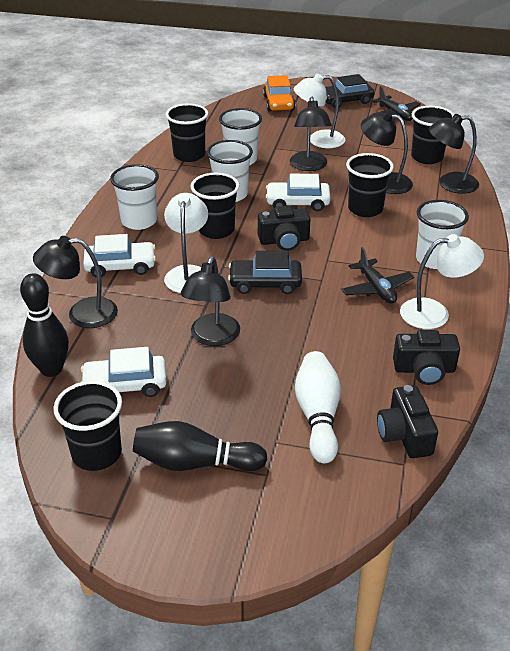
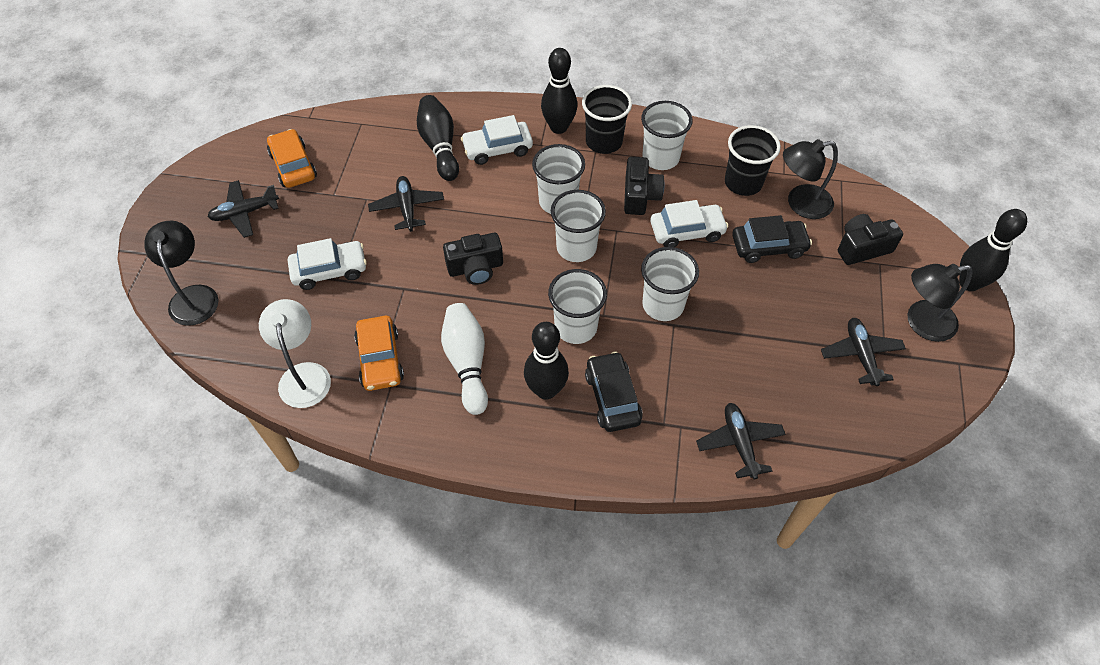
black bowling pin: [20,273,69,377] [133,421,267,471] = 2 -> [417,95,459,181] [524,322,569,400] [541,48,577,134] [959,209,1027,291] = 4
black cup: [53,381,122,471] [166,103,208,162] [191,173,239,239] [346,153,394,217] [411,106,454,164] = 5 -> [582,85,632,154] [725,125,781,196] = 2
black lamp: [33,236,118,328] [181,256,240,346] [290,97,332,171] [361,110,413,194] [429,114,479,194] = 5 -> [144,221,219,326] [783,139,838,219] [907,264,973,342] = 3
black plane: [341,247,414,304] [372,86,421,121] = 2 -> [208,180,279,238] [368,176,444,232] [696,403,786,479] [821,318,906,386] = 4
orange car: [263,75,295,111] = 1 -> [267,129,317,188] [354,316,404,391] = 2
white cup: [110,164,159,230] [207,140,253,202] [219,108,262,166] [416,200,469,269] = 4 -> [532,144,585,214] [548,269,607,344] [551,190,606,262] [641,101,692,170] [641,247,699,321] = 5
white lamp: [164,193,208,293] [294,74,345,148] [400,234,484,329] = 3 -> [259,299,331,408] = 1

